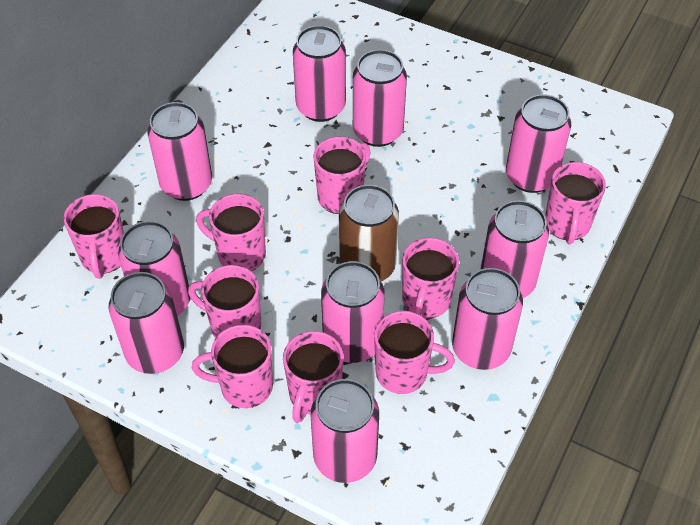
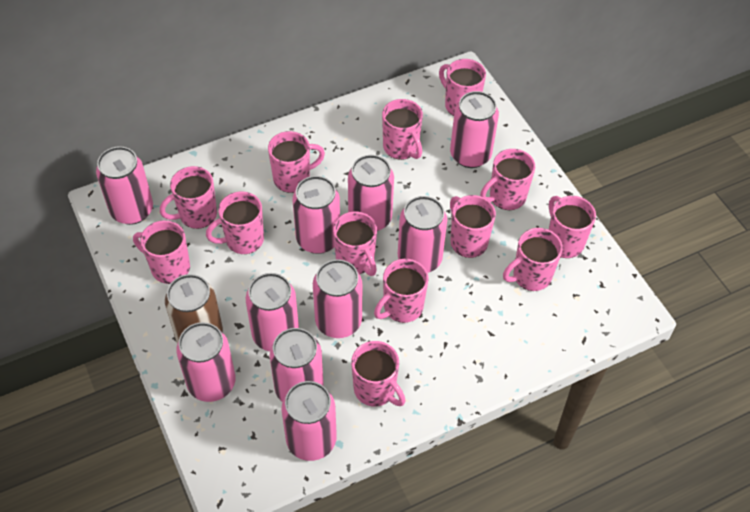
pink mug: [64,194,124,279] [188,265,261,338] [192,324,273,408] [196,194,266,271] [283,331,343,423] [313,136,371,214] [374,311,455,394] [402,238,459,319] [545,162,606,244] = 9 -> [133,220,190,284] [160,166,217,229] [206,191,264,254] [268,131,325,193] [333,211,377,276] [351,341,406,407] [374,259,428,323] [382,99,423,160] [439,59,486,116] [450,195,496,258] [480,149,535,210] [503,228,563,291] [549,196,596,258] = 13

